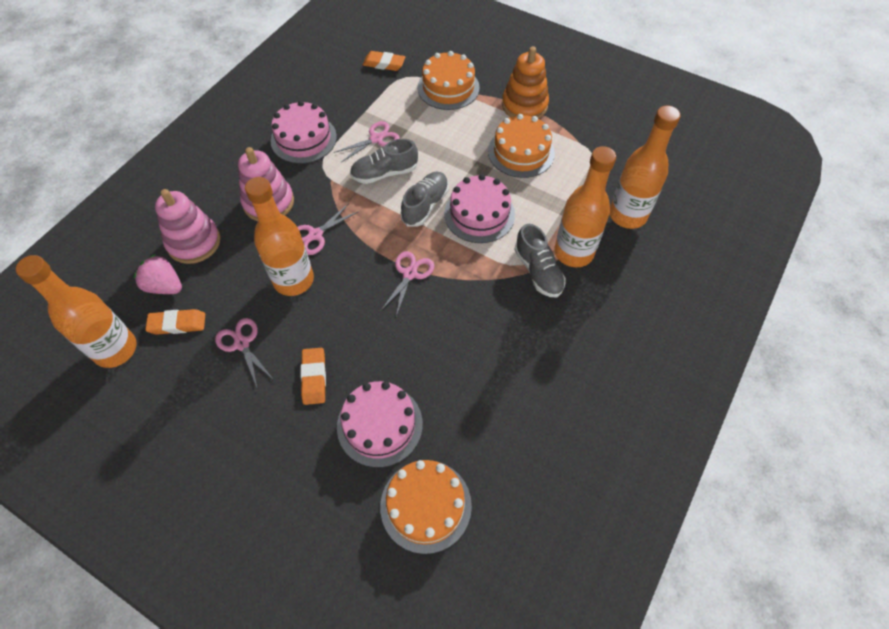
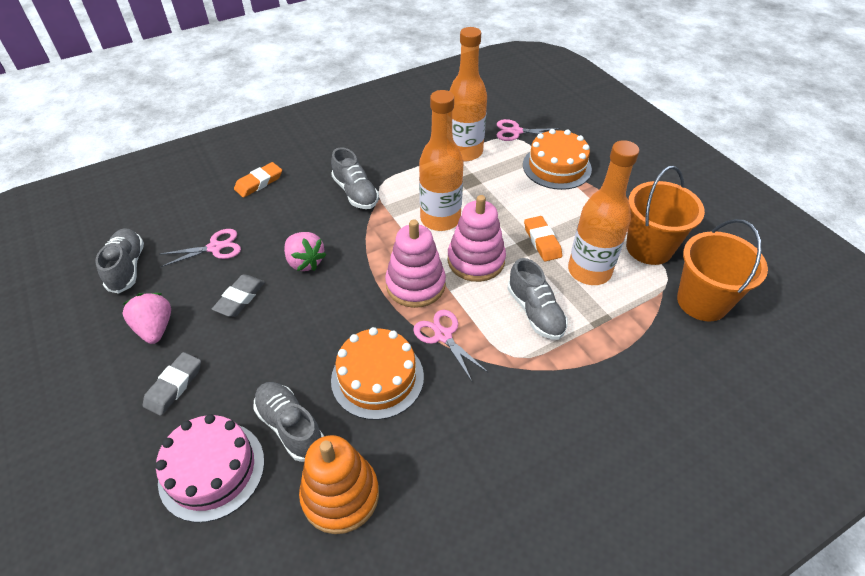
grey eraser: none = 0 -> [143,352,201,416] [212,274,265,317] = 2
grey shoe: [350,139,418,184] [401,171,449,227] [515,224,566,297] = 3 -> [95,229,144,294] [253,382,324,462] [331,147,379,209] [507,258,568,339] = 4
orange bottle: [16,255,136,368] [245,177,314,296] [554,146,616,267] [610,106,681,229] = 4 -> [419,90,464,231] [449,27,487,161] [568,140,639,285] = 3
orange bucket: none = 0 -> [626,166,705,265] [677,219,768,321] = 2
orange cake: [380,460,472,554] [417,51,480,110] [488,114,555,178] = 3 -> [331,327,424,420] [523,129,592,190] = 2
orange eraser: [145,309,205,335] [300,348,326,405] [363,51,405,71] = 3 -> [234,162,282,198] [524,216,562,262] = 2
pink cake: [271,101,337,164] [337,381,423,468] [444,174,515,243] = 3 -> [156,414,265,523] = 1
pink scissors: [215,318,274,389] [298,203,359,255] [334,121,400,162] [381,251,434,317] = 4 -> [159,229,241,267] [413,310,488,381] [497,119,560,141] = 3
pink strawberry: [133,254,182,294] = 1 -> [122,293,171,344] [284,232,326,271] = 2

